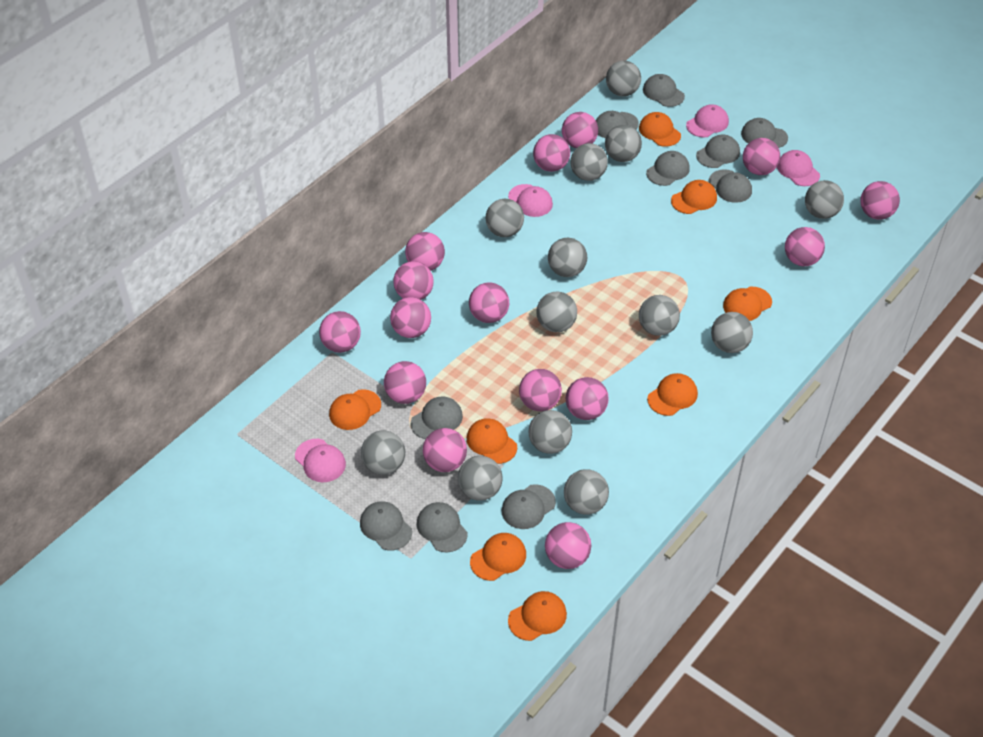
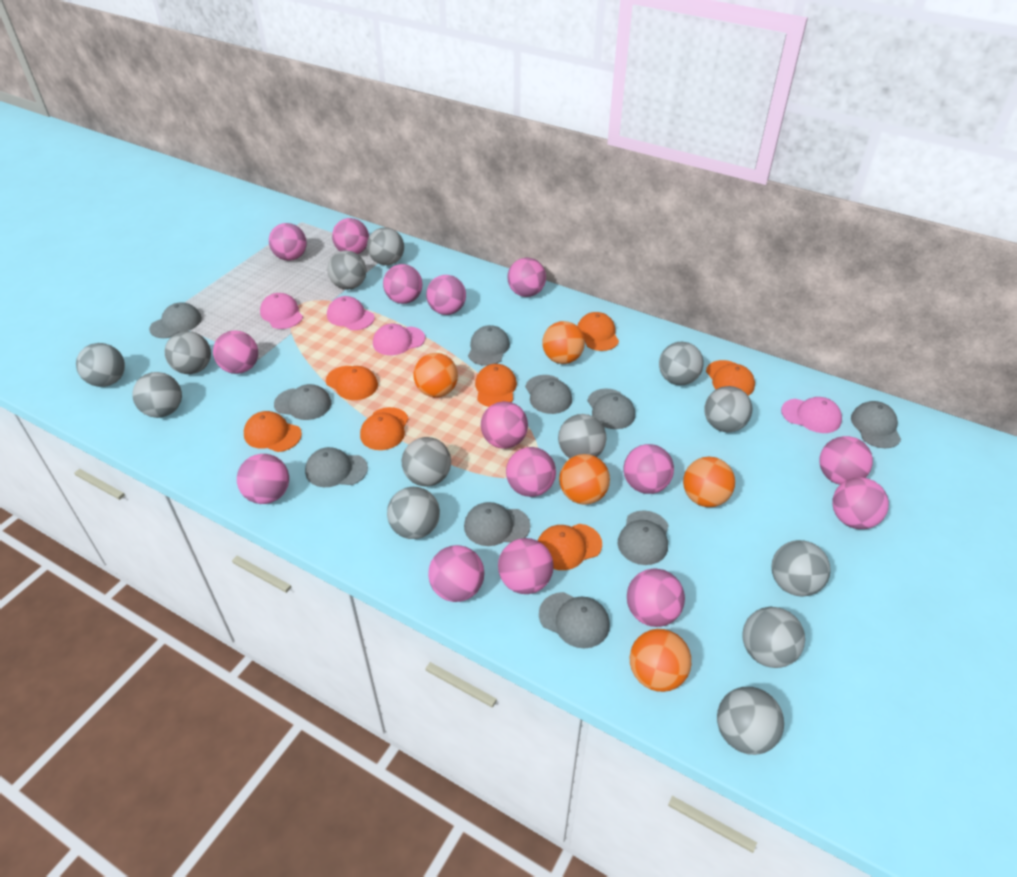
orange ball: none = 0 -> [413,353,458,397] [542,321,585,364] [559,454,610,505] [630,629,691,692] [683,457,735,507] = 5
orange cap: [329,389,381,430] [467,418,517,464] [470,533,526,581] [508,591,567,641] [639,112,681,147] [647,373,698,416] [671,180,717,214] [723,287,772,321] = 8 -> [244,411,302,452] [326,366,378,400] [360,407,409,450] [475,364,517,407] [538,524,602,570] [578,312,619,351] [706,360,755,396] = 7

